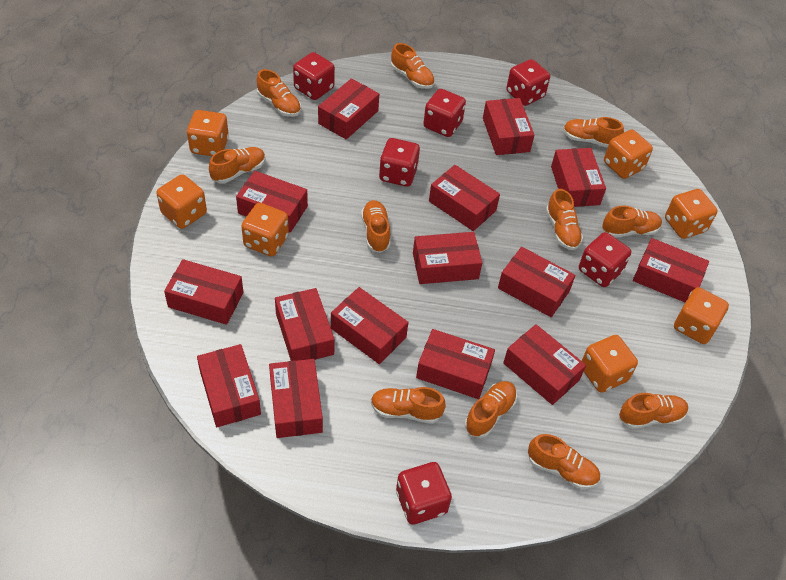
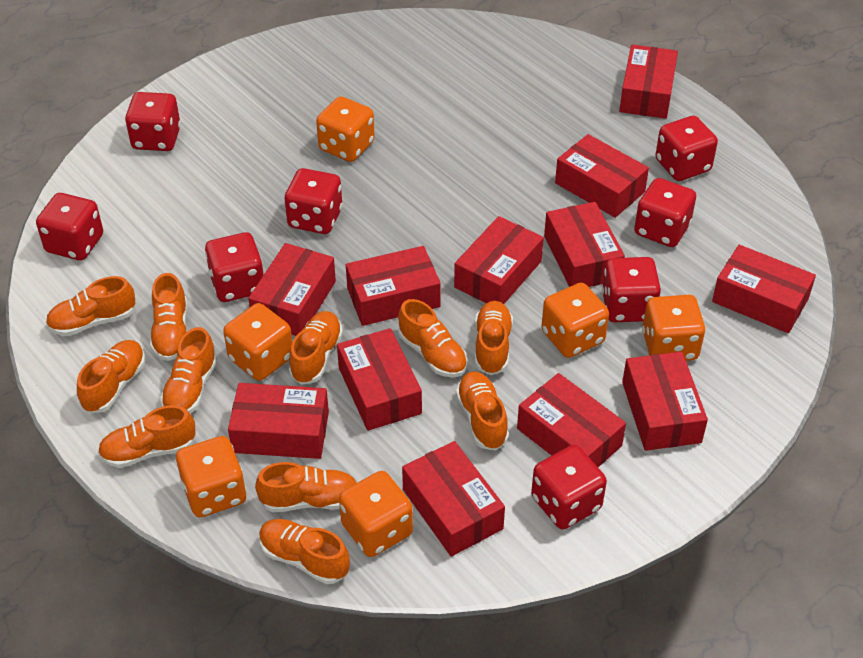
orange dice: [156,174,207,229] [187,110,229,156] [241,203,289,256] [582,335,638,393] [604,129,653,179] [665,189,717,239] [674,287,729,344] = 7 -> [176,436,246,517] [223,303,292,381] [316,96,375,162] [339,471,413,557] [541,283,609,358] [642,295,705,361] = 6
red box: [164,259,243,325] [197,344,261,427] [236,171,308,233] [269,359,323,438] [275,288,335,361] [318,78,379,139] [331,287,408,364] [413,232,482,284] [416,329,495,399] [429,165,500,231] [483,98,534,155] [498,247,575,317] [503,324,586,405] [551,148,606,207] [633,238,709,302] = 15 -> [228,383,329,459] [248,243,336,336] [337,328,422,431] [346,246,441,326] [402,441,505,556] [454,216,544,304] [517,373,626,467] [544,202,625,287] [555,134,649,218] [619,45,678,119] [622,351,708,451] [712,245,816,333] = 12
red dice: [293,52,335,100] [379,138,420,187] [396,462,452,525] [423,89,466,137] [506,59,550,106] [579,232,631,287] = 6 -> [36,193,103,260] [125,92,181,151] [205,232,264,302] [284,168,342,234] [531,445,607,529] [602,257,661,322] [634,178,696,247] [655,116,718,181] = 8

